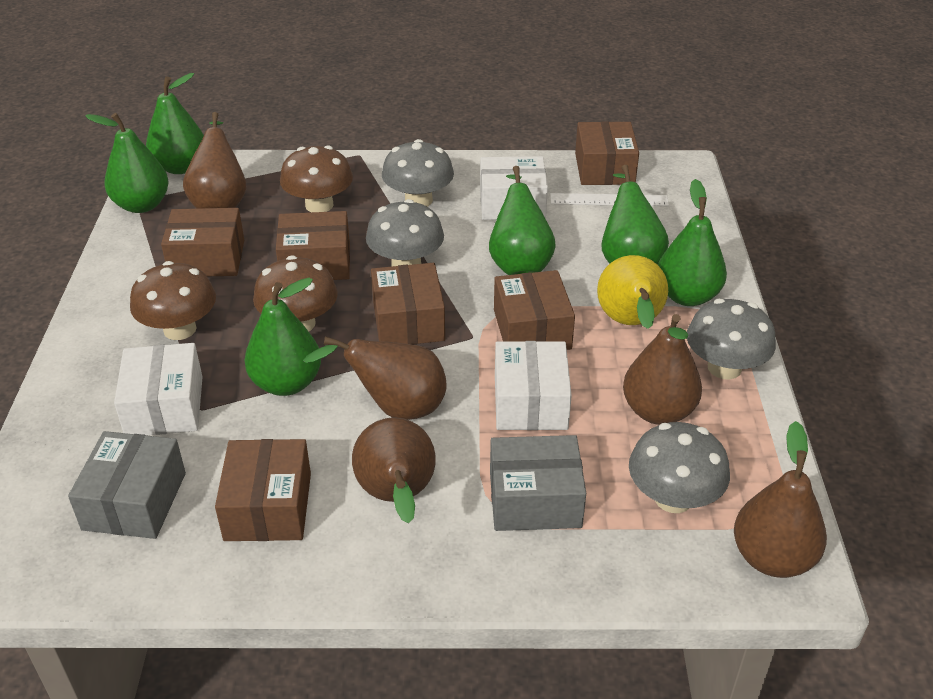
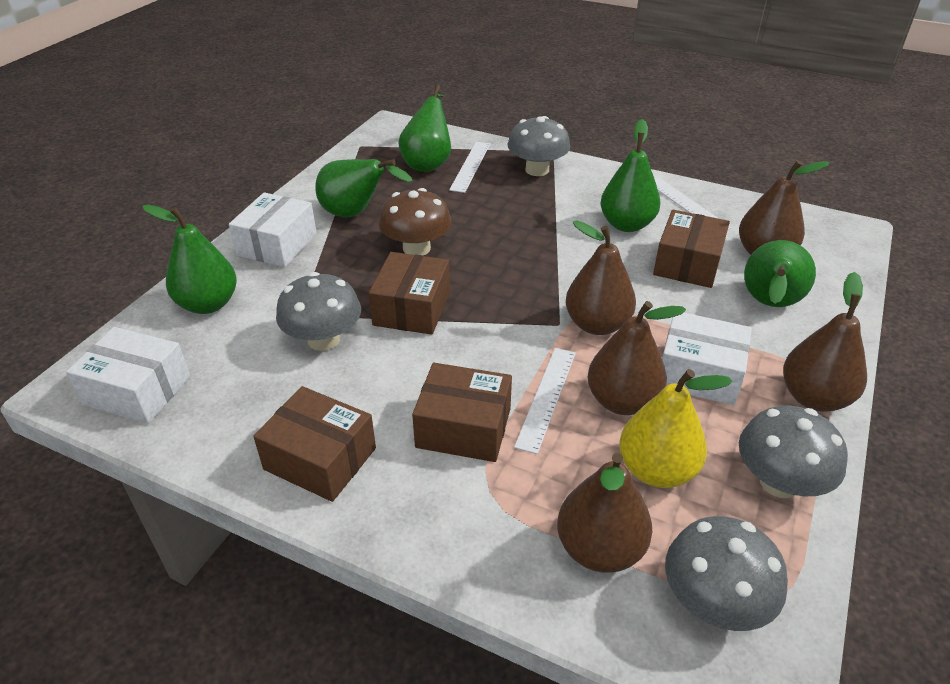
brown box: [161,208,244,276] [215,439,311,541] [276,211,350,280] [371,263,445,344] [494,270,575,350] [575,121,639,185] = 6 -> [253,386,376,502] [369,252,450,335] [412,363,512,462] [653,210,730,288] = 4
brown mushroom: [130,261,216,340] [253,255,338,331] [280,145,353,212] = 3 -> [379,188,451,255] = 1
green pear: [85,113,169,213] [146,73,204,174] [245,278,321,396] [489,166,556,275] [601,165,669,265] [658,179,727,306] = 6 -> [142,205,237,314] [315,159,412,217] [398,85,451,172] [600,119,660,232] [744,240,816,307] = 5
grey box: [68,431,186,539] [490,435,586,531] = 2 -> none = 0
white ruler: [550,193,669,206] = 1 -> [449,142,490,193] [514,348,576,454] [655,178,732,230] = 3

